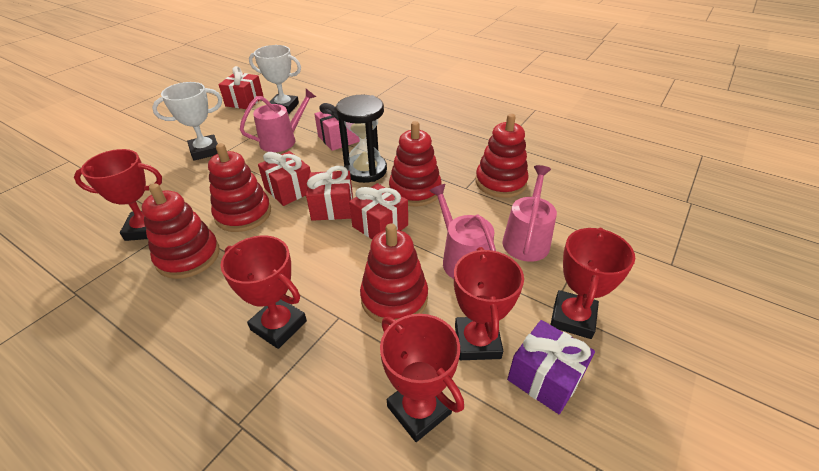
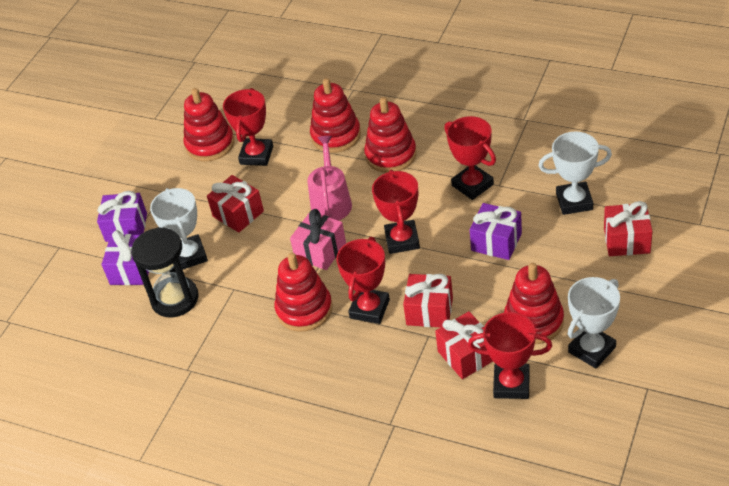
pink watering can: [240,89,316,152] [429,184,496,279] [503,165,557,262] = 3 -> [307,136,352,221] = 1
purple gift: [507,320,595,414] = 1 -> [97,191,147,242] [102,230,149,285] [470,203,522,260] = 3
white trophy: [152,82,222,161] [249,45,301,114] = 2 -> [150,188,208,269] [538,131,612,215] [568,277,620,368] = 3

